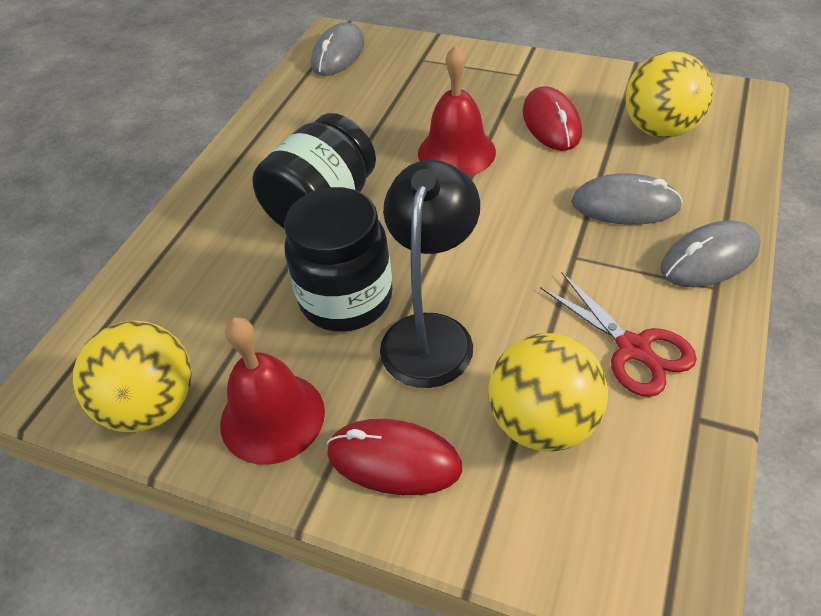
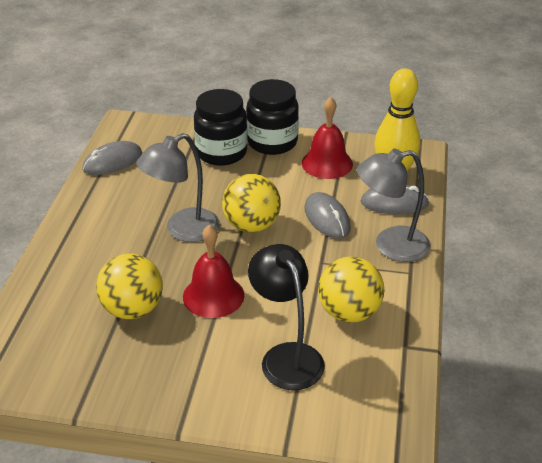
grey lamp: none = 0 -> [136,133,220,242] [357,149,430,262] = 2
red mouse: [327,419,462,495] [523,86,582,151] = 2 -> none = 0
red scissors: [541,273,697,397] = 1 -> none = 0
yellow bowling pin: none = 0 -> [374,68,420,171] = 1

